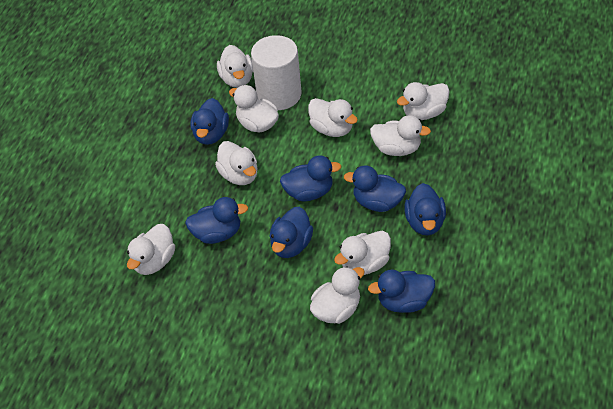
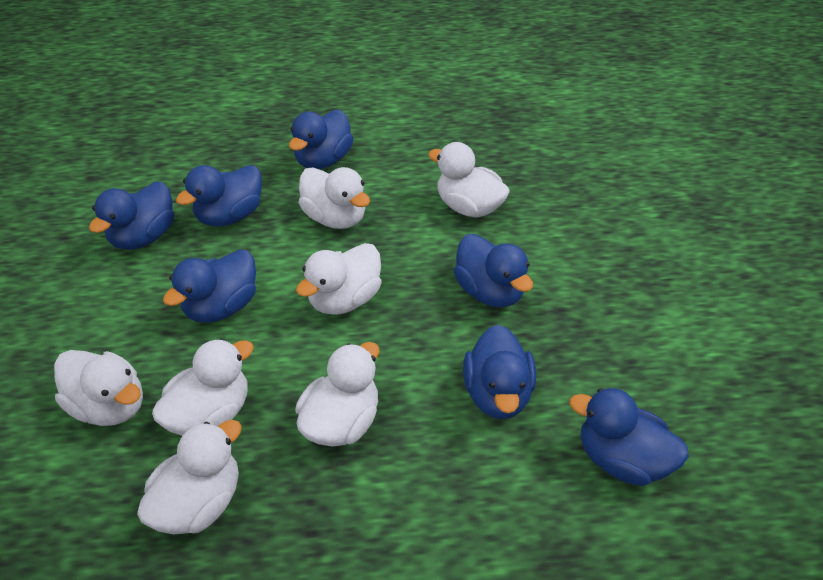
white cylinder: [251,35,302,110] = 1 -> none = 0
white duck: [127,224,175,275] [215,141,258,185] [217,45,253,88] [229,85,279,133] [308,98,358,137] [310,266,365,324] [334,231,391,275] [370,115,431,156] [397,82,450,120] = 9 -> [54,350,143,426] [137,420,242,534] [152,338,254,436] [295,342,379,446] [296,243,382,315] [299,167,370,229] [428,142,510,218] = 7

